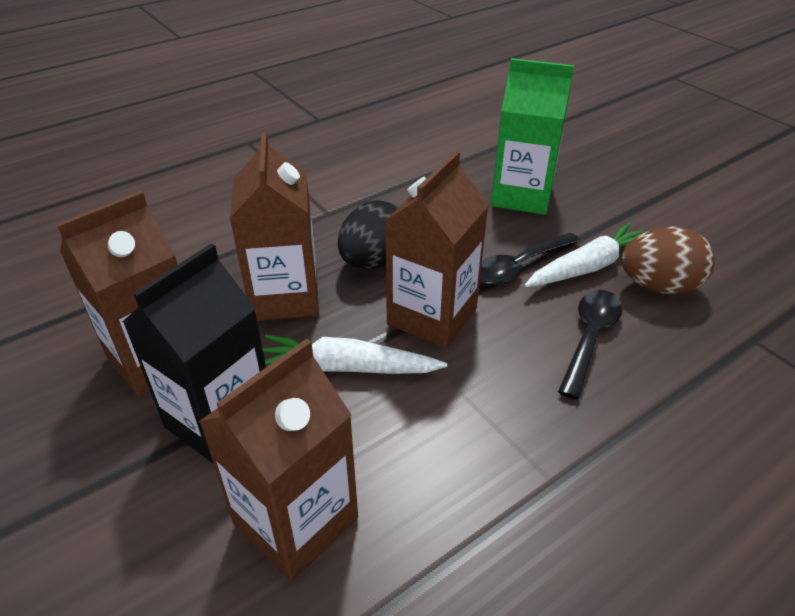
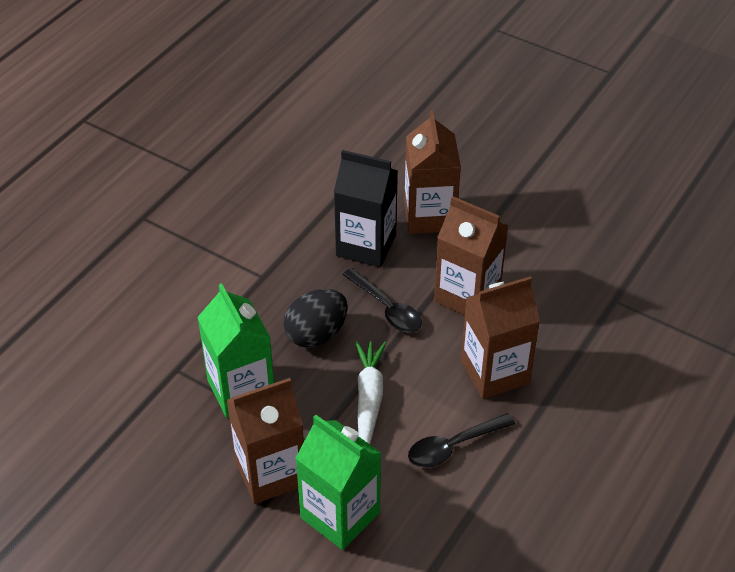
brown egg: [621,226,715,294] = 1 -> none = 0
green carton: [491,58,574,215] = 1 -> [197,283,274,418] [295,415,381,550] = 2
white carrot: [262,334,447,374] [524,222,643,287] = 2 -> [355,341,386,444] = 1

